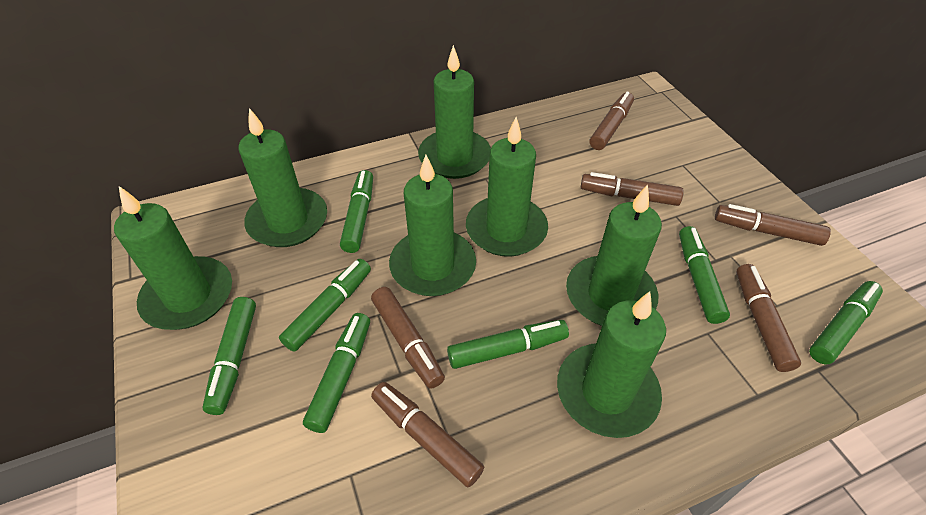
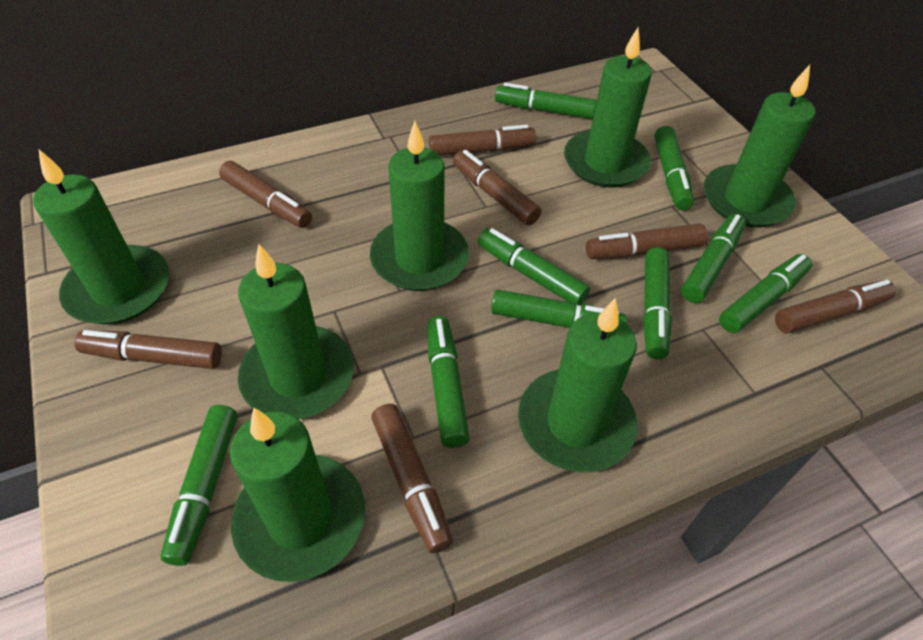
brown marker: [371,287,445,389] [371,382,484,487] [581,172,684,206] [590,92,634,150] [715,204,831,246] [736,264,801,372] = 6 -> [74,330,222,369] [219,161,312,228] [371,404,453,553] [429,125,536,156] [453,150,541,225] [586,223,708,259] [775,280,896,333] = 7
green marker: [203,297,256,415] [279,259,371,352] [303,313,370,433] [340,170,373,253] [447,320,569,369] [679,226,730,324] [809,281,883,365] = 7 -> [161,405,238,566] [427,316,470,448] [478,228,590,305] [491,290,627,328] [495,83,597,119] [643,248,672,359] [654,126,694,210] [681,214,746,303] [719,254,812,333] = 9

